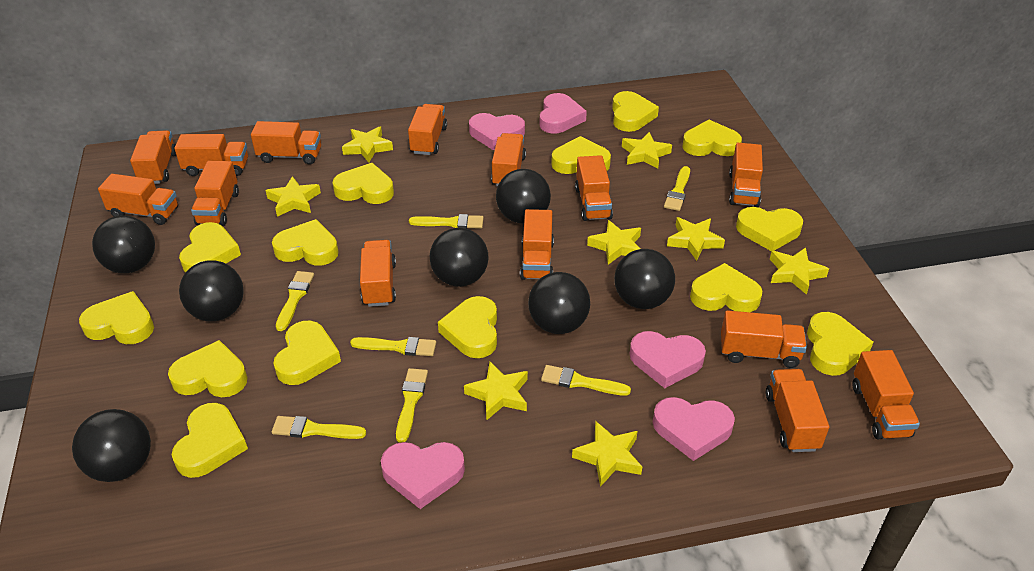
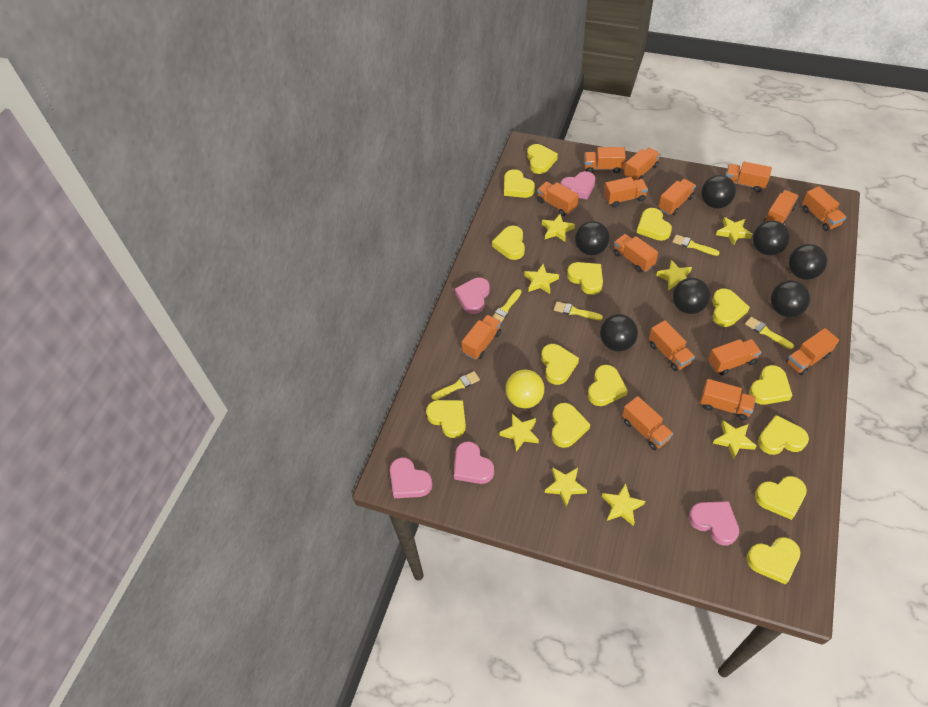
orange truck: [98,174,178,225] [130,130,176,184] [174,134,248,176] [191,161,239,226] [251,121,321,165] [360,240,396,307] [408,104,447,155] [491,133,526,187] [520,209,554,280] [575,155,613,221] [721,310,807,368] [729,143,763,207] [766,369,829,452] [853,350,920,439] = 14 -> [462,315,501,359] [537,182,579,216] [584,147,626,173] [604,177,648,207] [613,234,658,272] [622,396,673,450] [624,148,661,180] [649,320,695,371] [658,179,696,215] [700,379,756,420] [708,339,761,375] [726,162,772,192] [764,190,799,225] [786,328,839,375] [802,186,846,231] = 15
yellow ball: none = 0 -> [506,369,544,408] = 1
yellow brush: [272,416,366,439] [276,271,314,331] [350,337,436,356] [396,368,428,443] [409,214,484,229] [541,365,631,396] [664,166,690,211] = 7 -> [431,371,480,400] [492,289,521,322] [554,301,603,320] [673,235,720,256] [745,317,794,349] = 5

